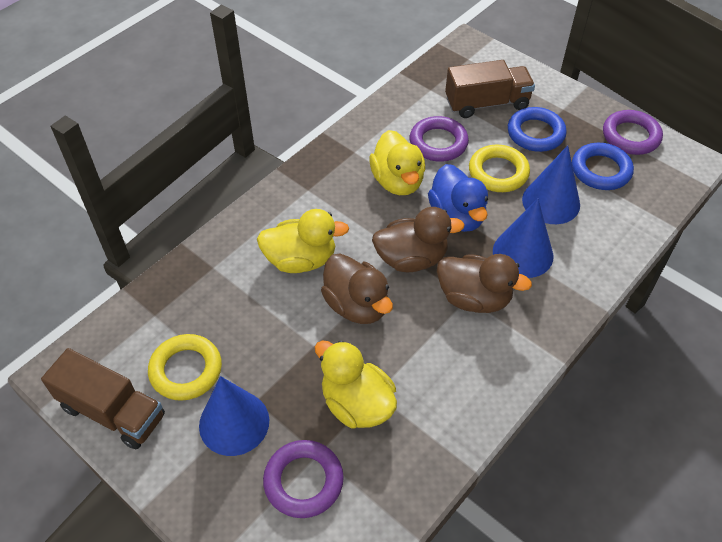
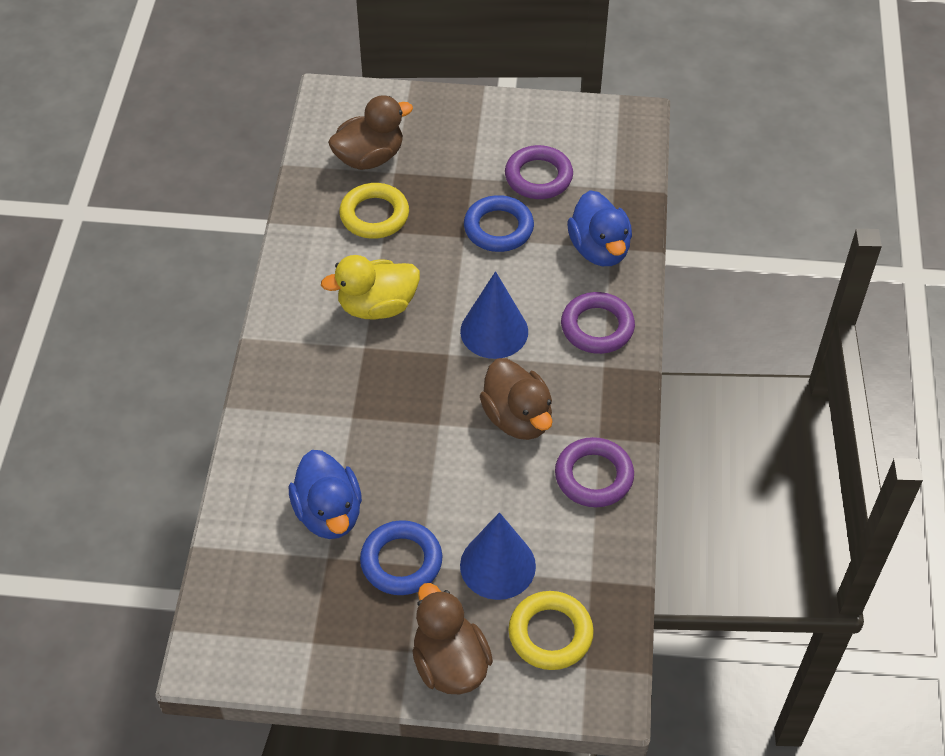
blue cone: [199,376,269,456] [493,198,553,278] [522,145,580,224] = 3 -> [460,271,528,359] [460,512,536,600] = 2
blue duck: [428,164,488,232] = 1 -> [289,450,362,539] [567,190,632,266] = 2
brown truck: [41,348,165,449] [445,60,535,118] = 2 -> none = 0
yellow duck: [257,209,349,273] [315,340,397,428] [369,130,425,195] = 3 -> [321,255,420,320] = 1

